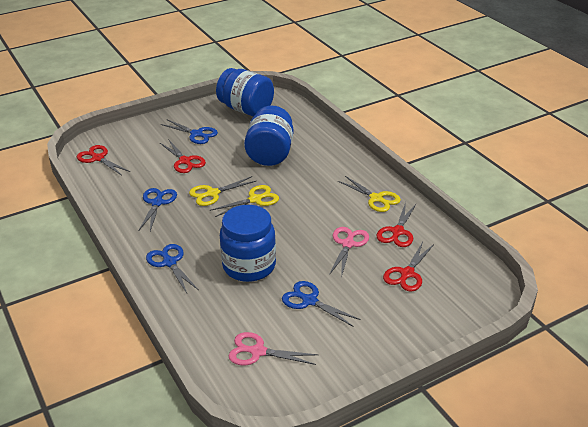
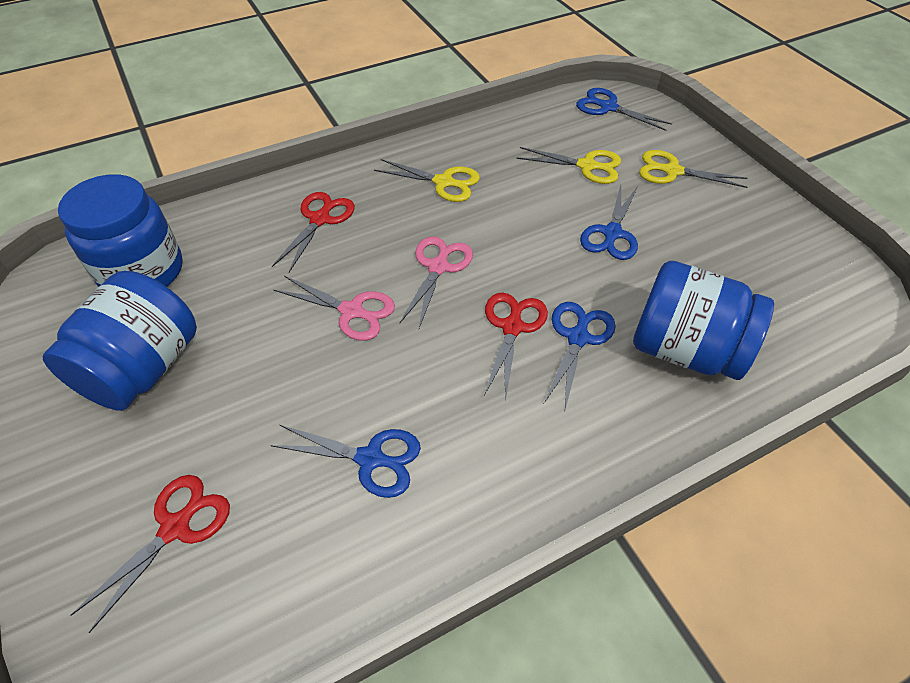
red scissors: [77,145,130,175] [160,139,206,173] [376,202,417,247] [383,242,434,292] = 4 -> [70,475,230,633] [272,192,355,272] [484,292,548,402] = 3

